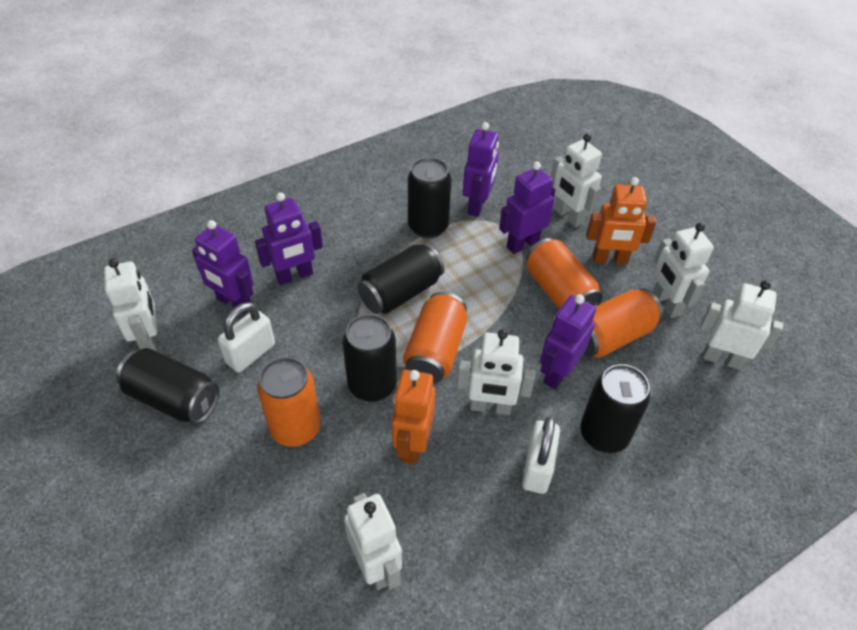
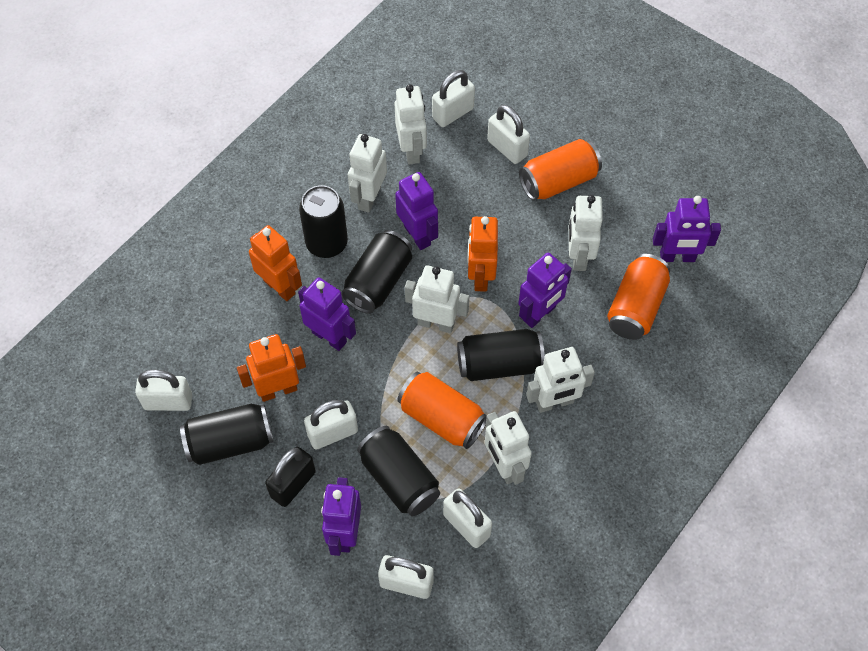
black padlock: none = 0 -> [265,447,316,507] = 1
orange can: [257,357,321,447] [403,292,467,384] [526,238,603,309] [583,288,663,358] = 4 -> [397,372,487,449] [519,139,602,200] [607,254,670,340] = 3
orange robot: [392,370,436,465] [586,177,656,265] = 2 -> [237,334,306,402] [249,225,302,301] [467,216,498,292] = 3
white padlock: [218,302,275,373] [522,416,560,494] = 2 -> [135,370,192,411] [304,400,358,449] [378,555,434,599] [432,70,475,127] [443,488,492,548] [487,105,530,164] = 6

